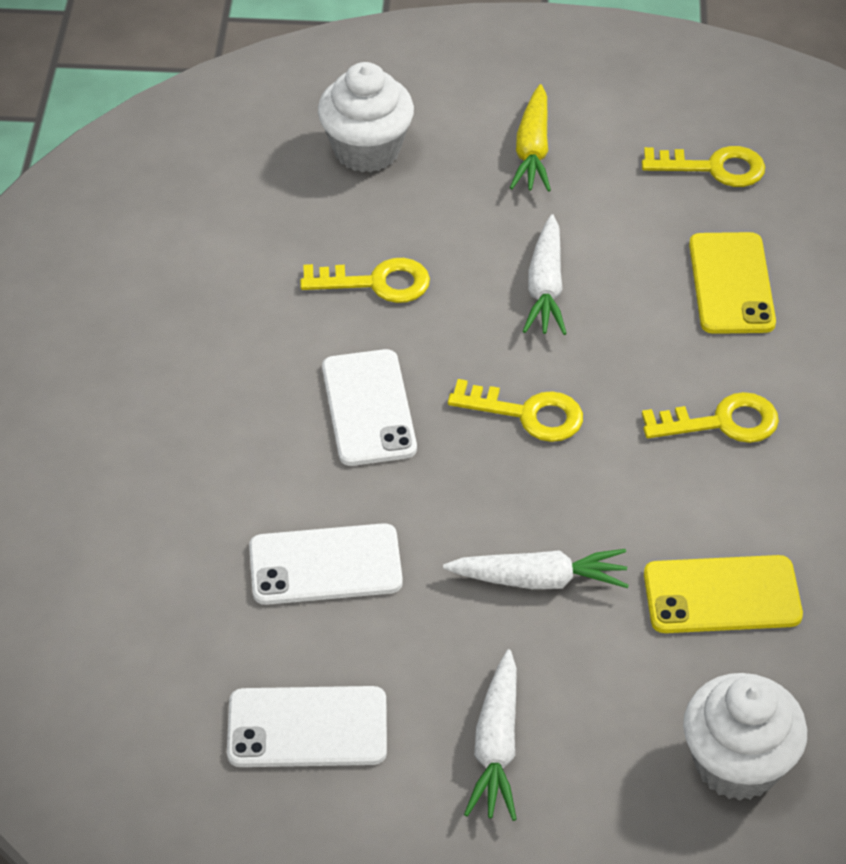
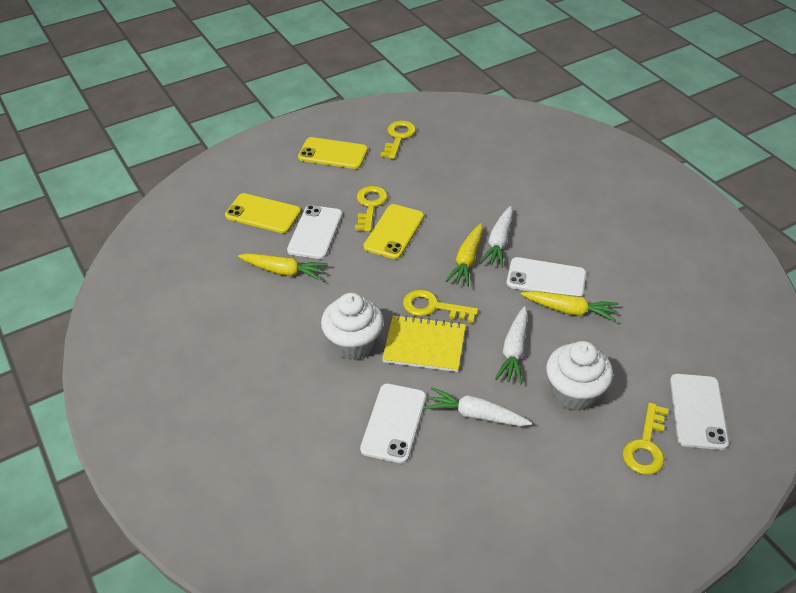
white phone: [227,686,387,767] [249,523,403,605] [322,349,417,466] = 3 -> [287,205,342,259] [360,383,426,463] [506,257,586,296] [670,374,729,450] = 4
yellow carrot: [510,84,551,192] = 1 -> [238,253,328,281] [445,223,483,287] [521,291,618,321] = 3
yellow notebook: none = 0 -> [382,315,466,372] = 1
yellow phone: [644,555,803,633] [689,232,776,334] = 2 -> [225,193,301,233] [298,137,368,169] [364,204,424,259] = 3

